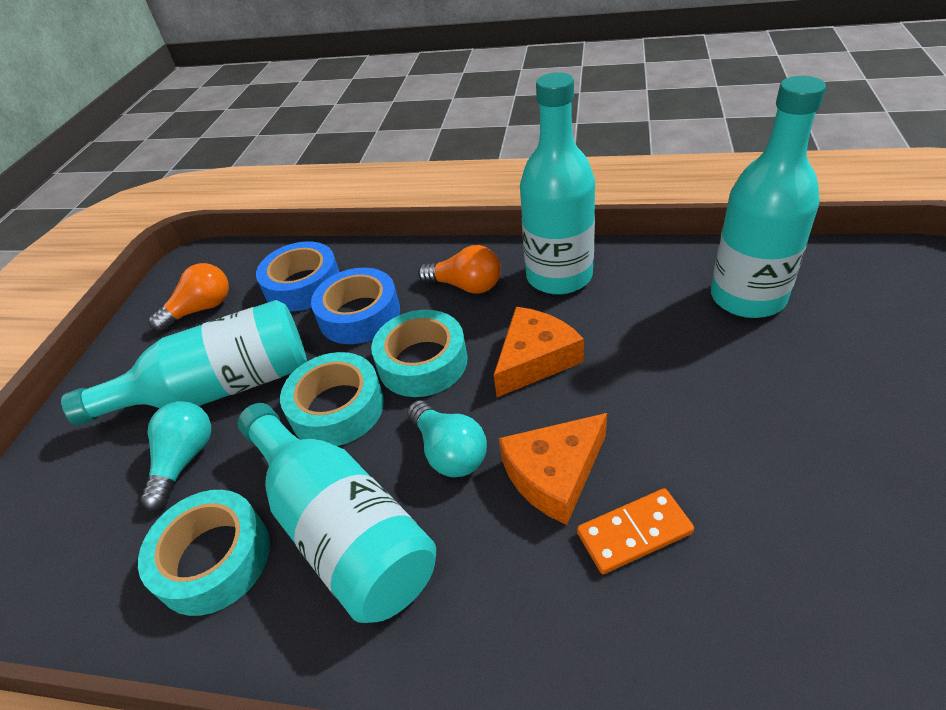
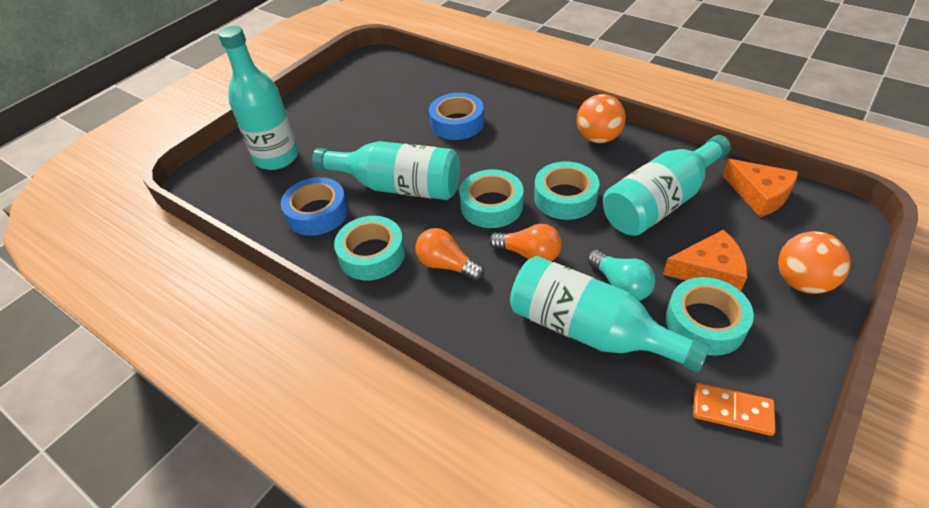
orange ball: none = 0 -> [577,94,626,143] [778,231,851,294] = 2
turquoise light bulb: [141,401,211,511] [407,400,487,477] = 2 -> [588,250,655,301] = 1
turquoise tape: [138,490,270,616] [280,352,384,446] [371,310,467,397] = 3 -> [334,216,405,280] [459,169,524,228] [534,161,599,220] [666,277,754,356] = 4

